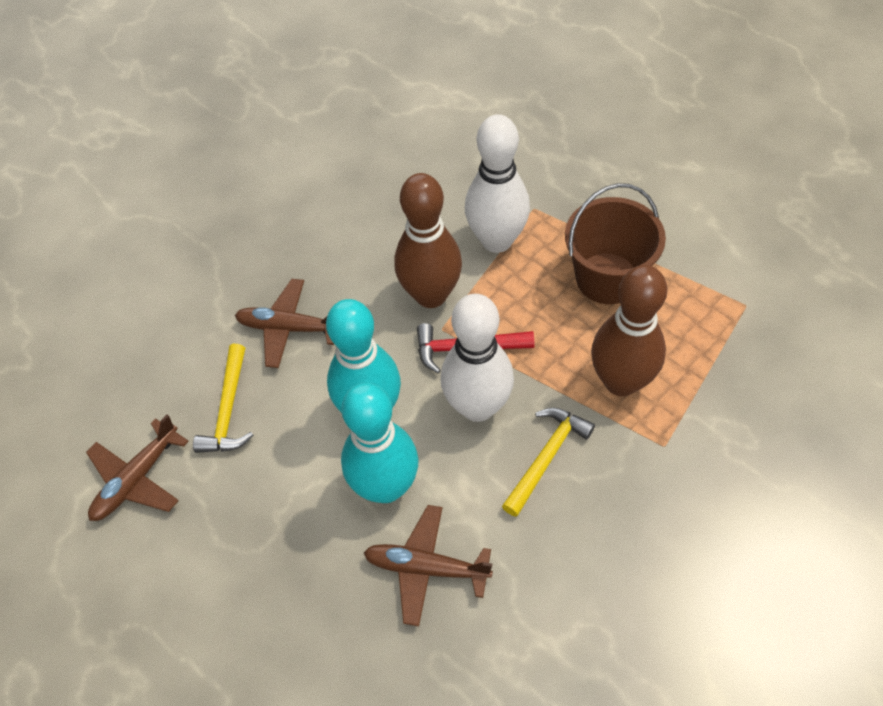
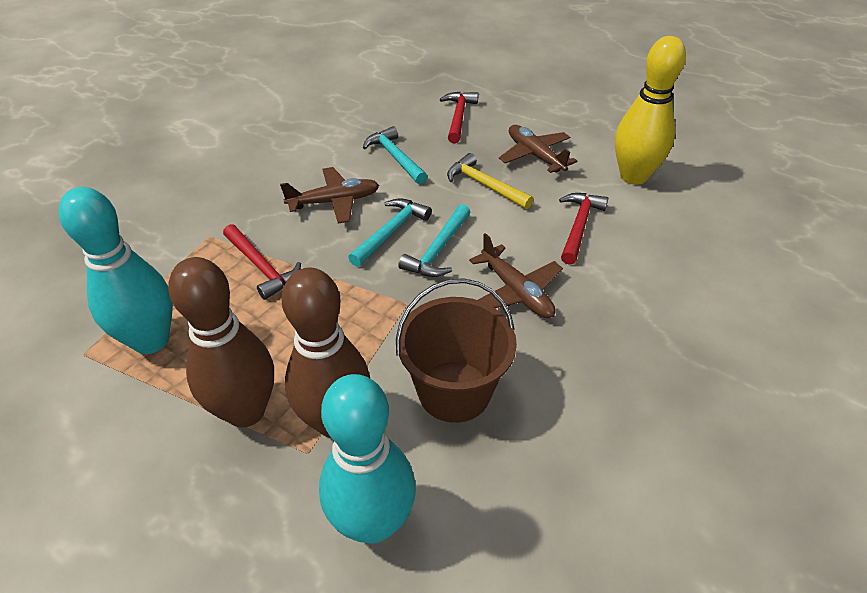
red hammer: [417,323,534,374] = 1 -> [223,224,301,300] [440,91,479,143] [559,193,608,265] = 3
turquoise hammer: none = 0 -> [348,198,432,267] [363,126,428,184] [398,204,470,277] = 3
white bowling pin: [440,294,514,422] [465,114,530,253] = 2 -> none = 0
yellow bowling pin: none = 0 -> [615,36,686,185] = 1
yellow hammer: [193,344,253,453] [502,408,595,517] = 2 -> [447,153,533,209] = 1

